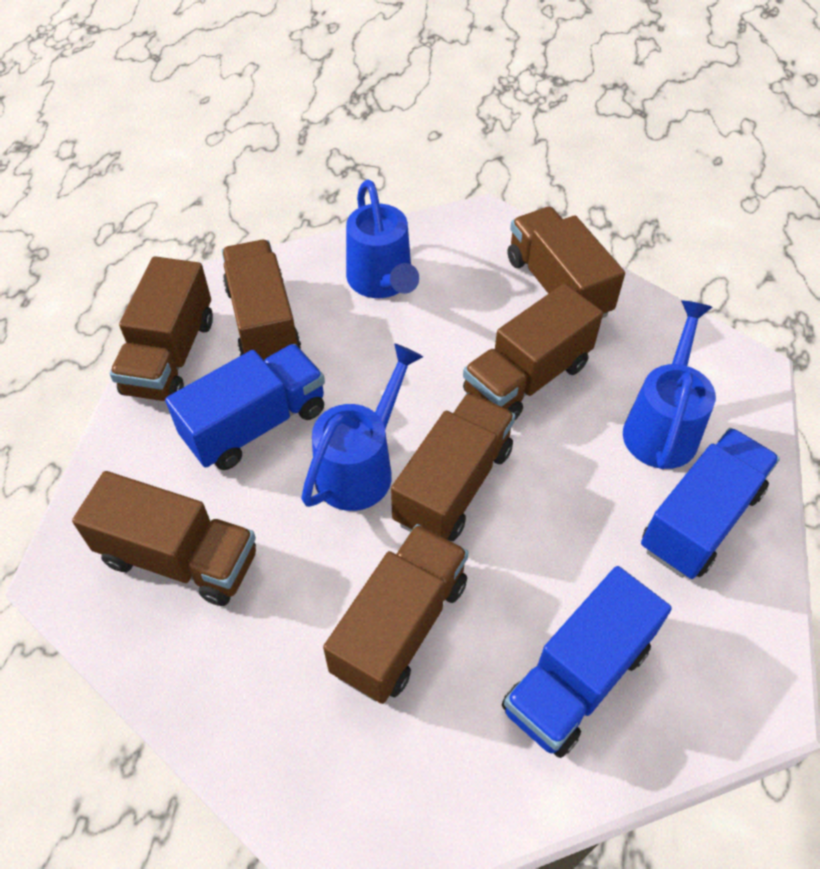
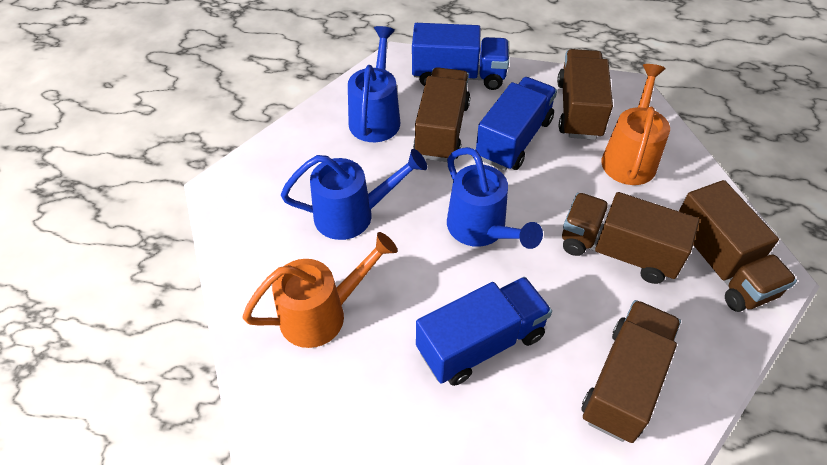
brown truck: [72,471,256,606] [110,256,213,401] [222,240,301,360] [323,524,469,704] [391,393,515,541] [463,284,603,420] [508,207,625,318] = 7 -> [413,67,470,162] [557,49,613,140] [562,192,699,284] [582,300,681,443] [679,180,797,312] = 5
orange watering can: none = 0 -> [242,232,398,348] [602,64,670,185] = 2

